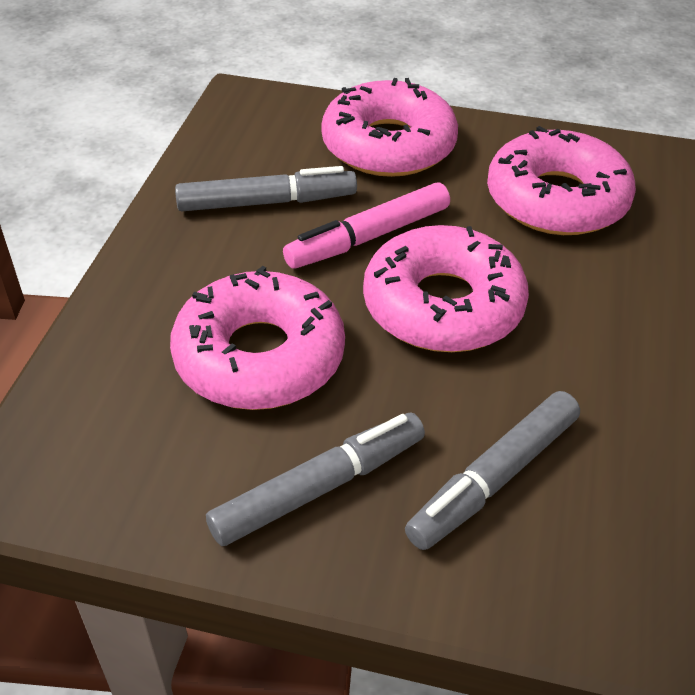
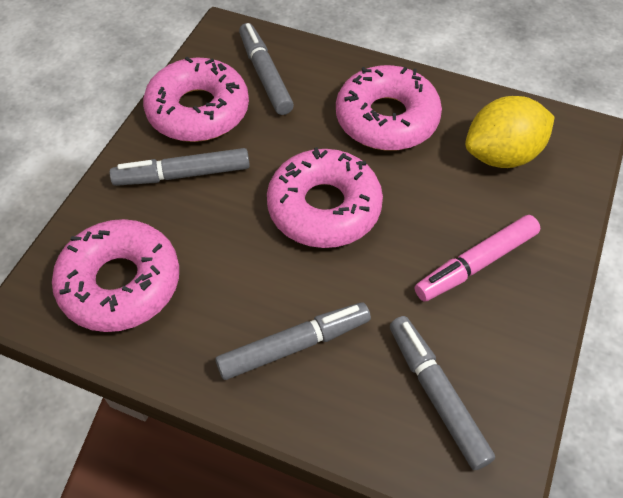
grey marker: [175,166,357,211] [206,413,425,546] [405,391,580,550] = 3 -> [110,148,250,186] [216,302,371,380] [239,23,294,115] [390,316,495,470] = 4
yellow lemon: none = 0 -> [465,96,555,168] = 1

